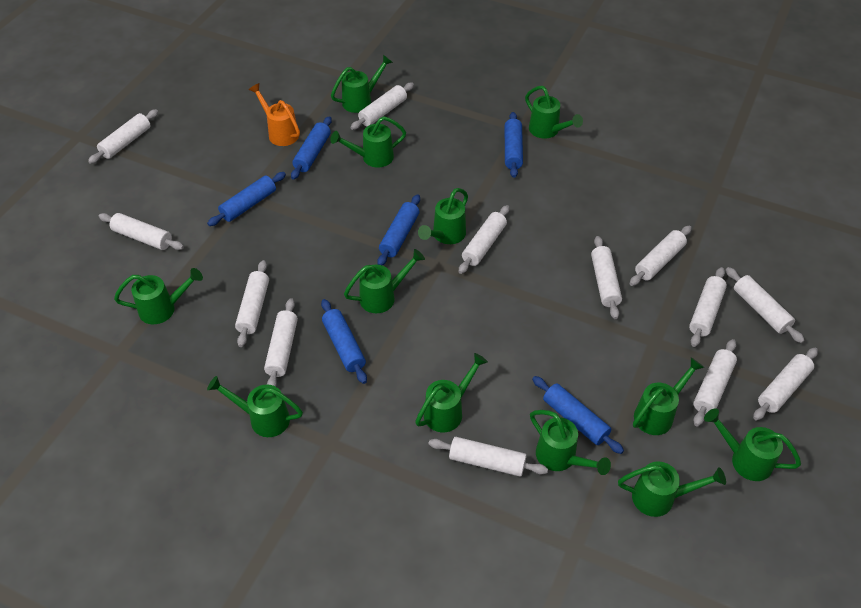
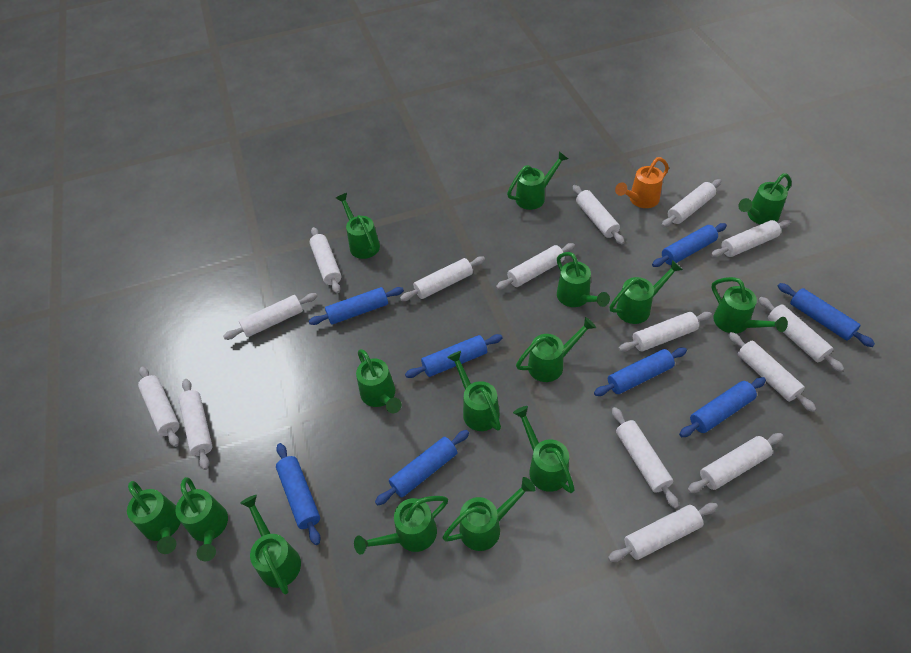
blue rolling pin: [207,172,286,226] [291,116,332,180] [321,299,367,384] [377,194,420,266] [505,112,523,178] [532,376,624,454] = 6 -> [276,443,320,545] [309,287,404,325] [375,430,469,506] [405,334,503,378] [594,347,687,396] [652,223,727,267] [679,377,766,437] [778,283,875,347] = 8
green watering can: [114,268,203,324] [207,376,303,437] [330,116,406,167] [331,55,393,113] [344,249,425,313] [415,353,488,432] [418,188,468,244] [525,86,583,139] [530,410,611,475] [618,461,726,517] [633,358,704,435] [704,408,801,481] = 12 -> [127,481,181,554] [176,477,228,561] [240,495,301,594] [336,193,380,259] [354,496,448,555] [356,349,402,413] [443,477,536,551] [447,351,501,431] [507,151,568,210] [513,406,575,493] [516,317,596,382] [557,252,610,307] [610,260,683,324] [712,277,788,333] [738,173,792,224] = 15
white rolling pin: [88,109,158,164] [98,213,184,250] [235,260,269,347] [264,298,298,387] [350,83,414,130] [428,437,548,477] [459,205,509,274] [591,236,622,319] [630,226,692,286] [689,267,727,347] [693,339,737,426] [726,267,805,343] [753,348,818,421] = 13 -> [138,367,179,447] [179,379,212,470] [223,293,317,340] [310,227,341,294] [400,256,485,301] [496,243,575,290] [573,185,624,245] [608,503,718,562] [612,407,679,509] [618,312,712,352] [662,179,721,227] [687,433,784,493] [711,220,791,258] [728,332,816,412] [759,297,844,372] = 15

